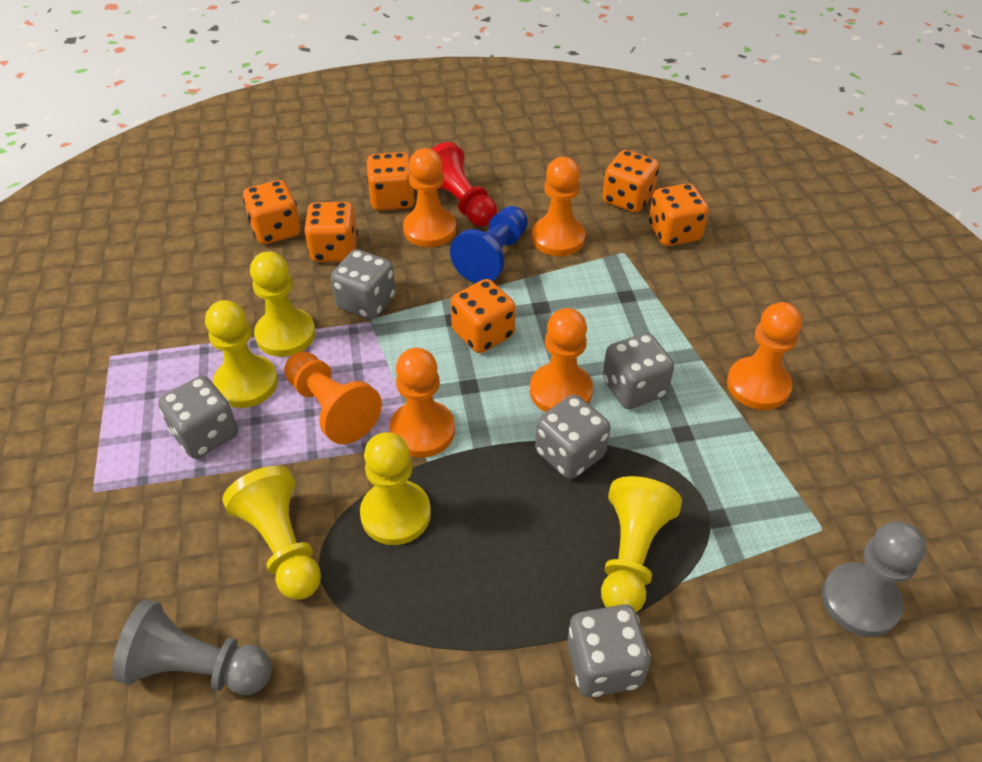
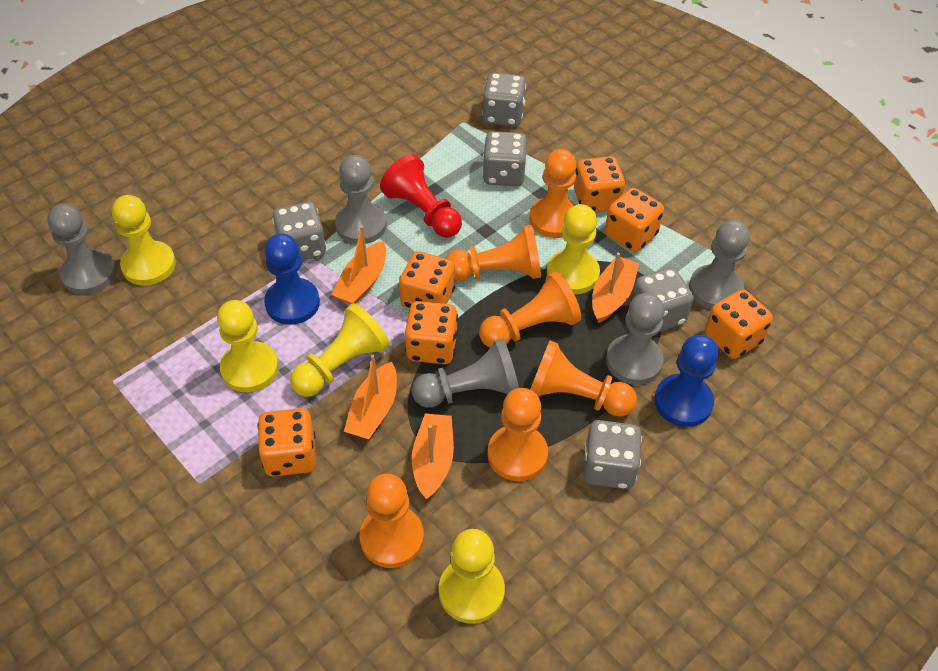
blue pawn: [450,206,528,283] = 1 -> [264,233,320,325] [654,335,719,427] = 2
grey pawn: [112,600,272,695] [822,521,926,637] = 2 -> [47,204,117,295] [335,155,387,244] [412,338,519,408] [606,293,665,385] [689,220,750,309] = 5
orange boat: none = 0 -> [332,225,386,304] [344,355,397,439] [412,413,454,499] [592,252,639,323] = 4

